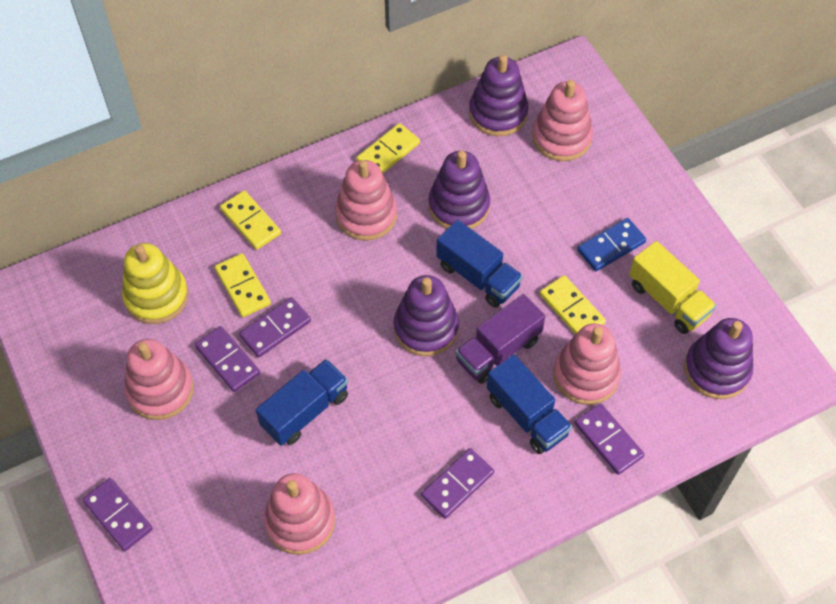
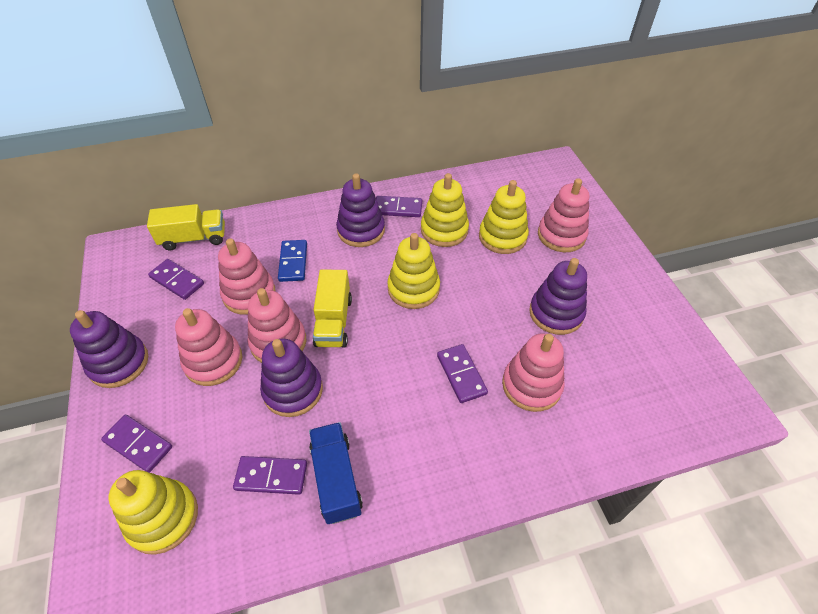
blue truck: [256,359,348,446] [436,220,523,308] [487,354,572,454] = 3 -> [309,422,363,524] = 1
purple truck: [455,294,545,384] = 1 -> none = 0
yellow domino: [215,253,271,317] [220,190,281,250] [357,123,420,174] [540,275,606,334] = 4 -> none = 0
yellow stacking toy: [122,243,188,324] = 1 -> [108,470,198,555] [387,233,440,309] [421,173,469,247] [479,180,529,254] = 4
yellow truck: [629,241,716,334] = 1 -> [147,204,225,250] [313,270,352,348] = 2

